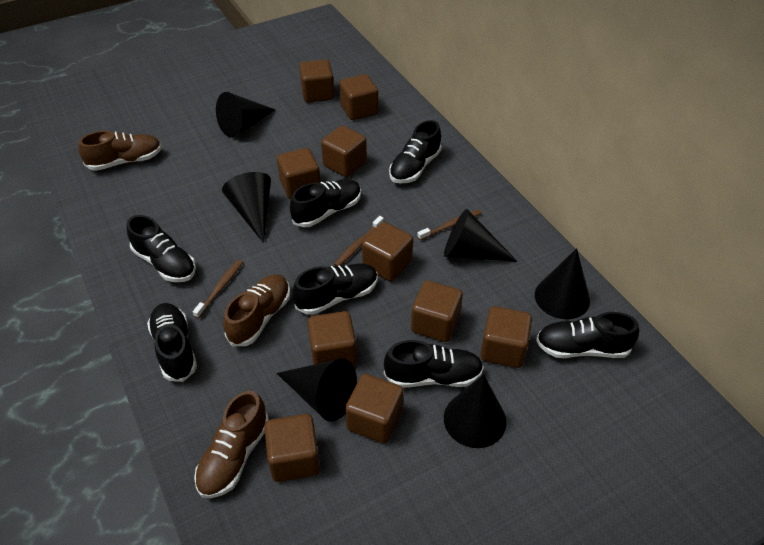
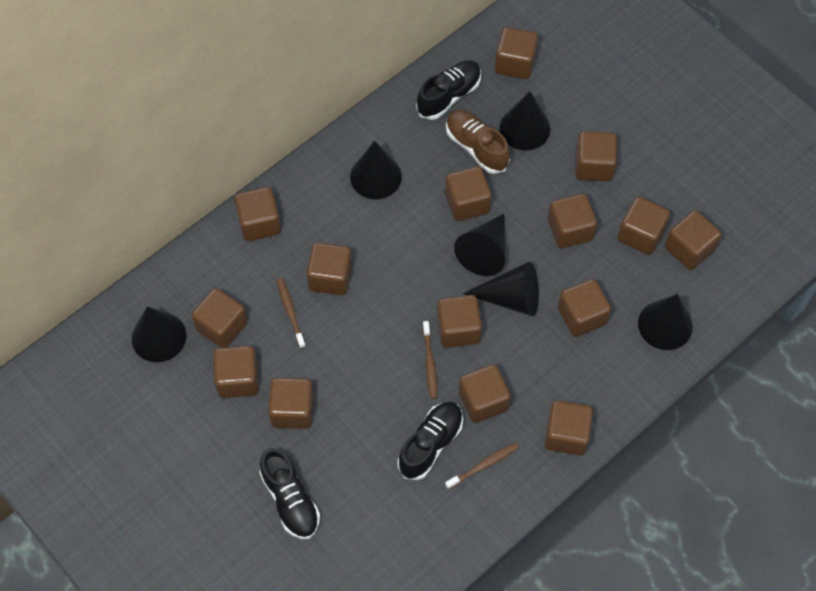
black shoe: [127,215,196,282] [147,303,197,382] [290,179,361,227] [292,263,378,315] [384,340,484,388] [389,120,442,184] [536,312,639,358] = 7 -> [259,448,320,539] [398,402,463,480] [416,60,481,120] = 3
brown cube: [264,414,320,482] [277,148,320,199] [299,59,334,103] [307,311,357,366] [321,126,367,177] [339,74,378,120] [345,374,403,443] [362,222,413,281] [411,280,463,342] [480,306,532,368] = 10 -> [192,288,247,348] [213,346,259,398] [234,187,281,241] [268,378,314,429] [306,242,352,295] [437,295,482,348] [445,166,491,221] [458,364,511,423] [495,27,538,79] [544,400,593,455] [548,193,597,248] [558,279,611,337] [575,131,617,181] [618,197,670,255] [665,210,721,270] = 15
brown shoe: [79,131,162,171] [194,390,269,498] [223,274,290,346] = 3 -> [446,110,510,174] = 1

